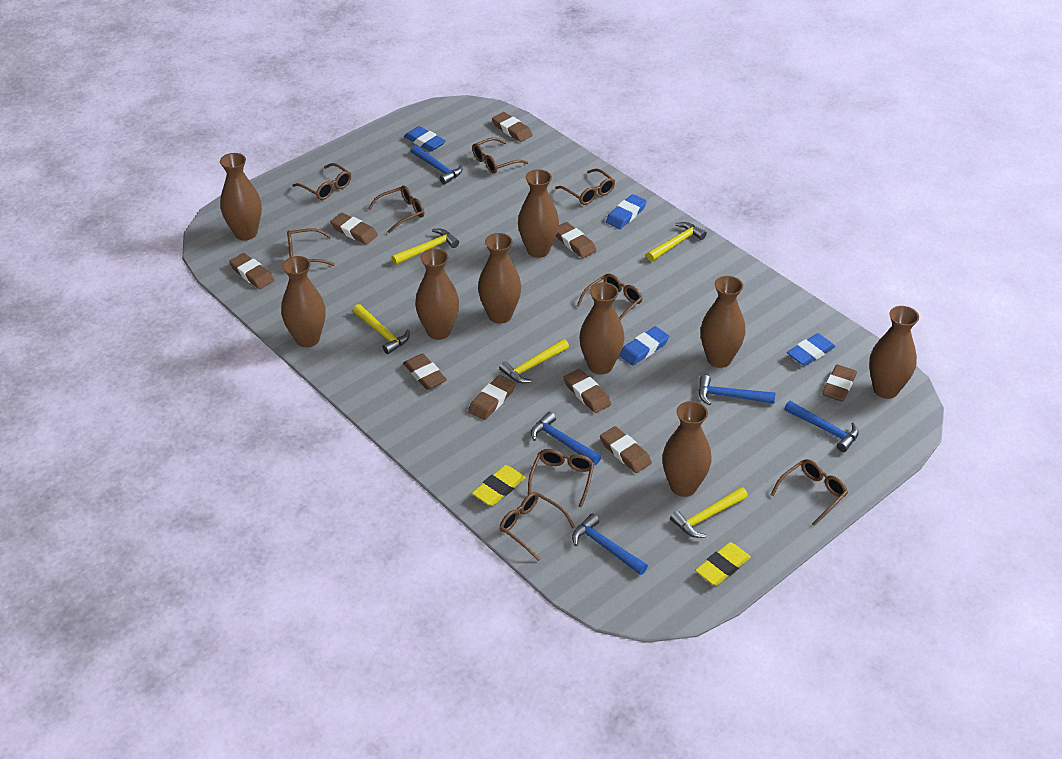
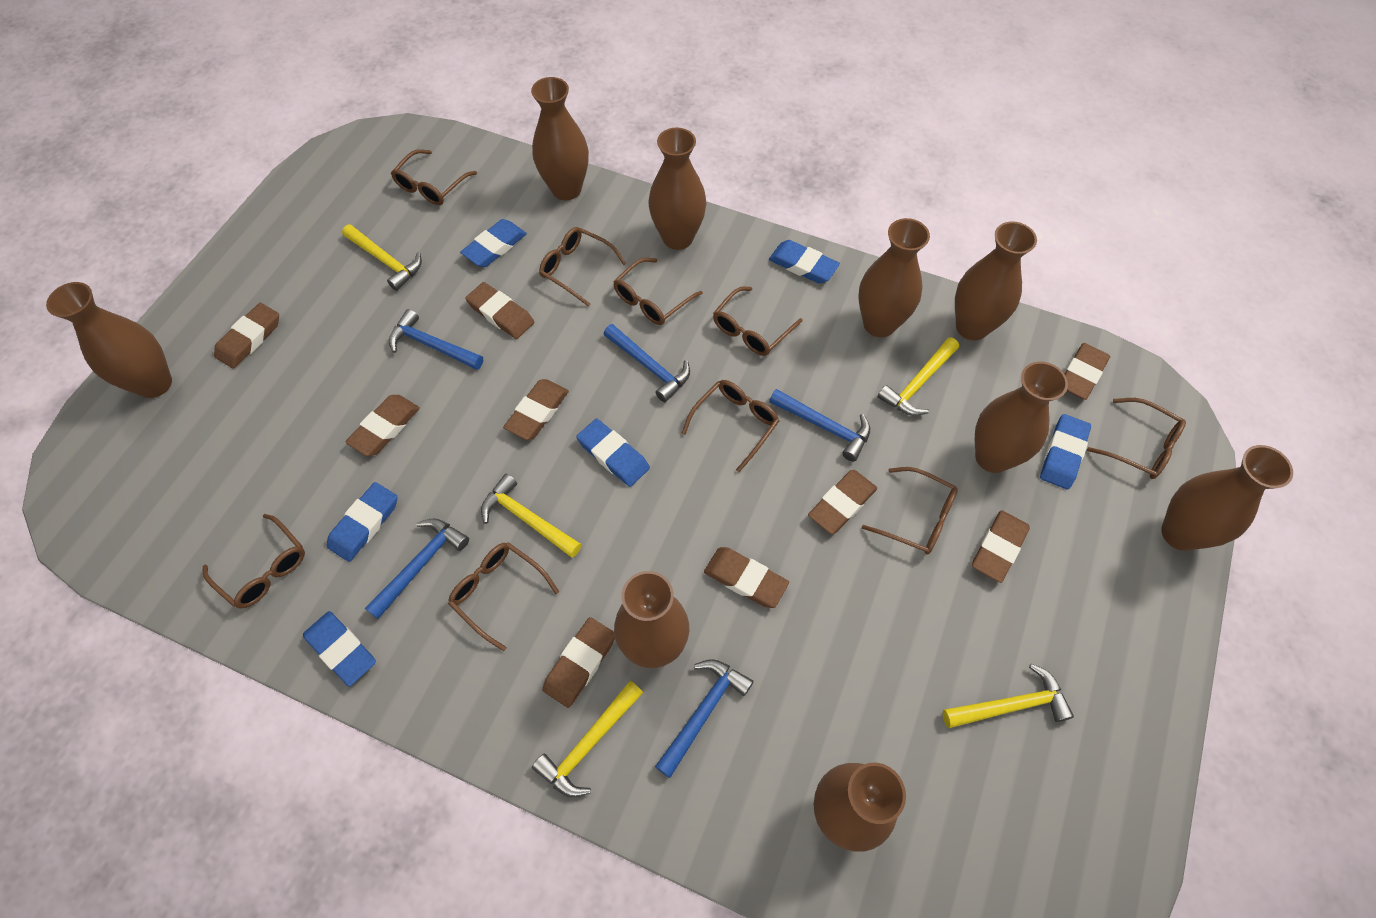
blue eraser: [404,126,446,152] [606,194,647,229] [619,326,669,365] [787,333,836,366] = 4 -> [303,611,376,686] [327,482,397,562] [460,219,527,267] [576,419,650,487] [769,240,840,284] [1040,414,1091,489] = 6
yellow eraser: [472,465,526,506] [695,542,751,585] = 2 -> none = 0

